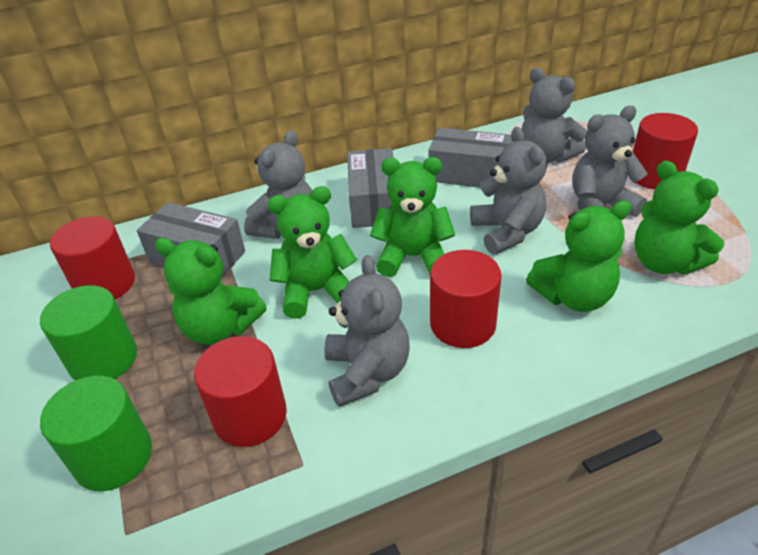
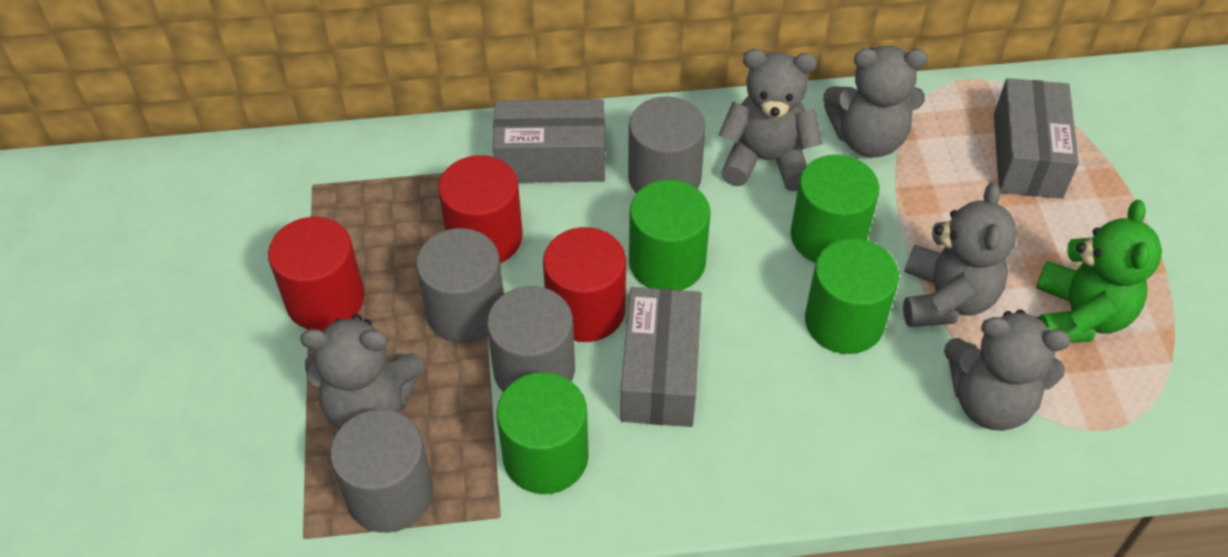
green cylinder: [40,285,137,381] [40,376,152,491] = 2 -> [497,372,589,494] [629,180,710,290] [791,155,879,263] [805,238,899,354] = 4
green teddy bear: [155,238,266,345] [268,186,357,319] [370,157,455,277] [526,200,632,312] [634,161,724,275] = 5 -> [1036,200,1162,343] = 1
grey cylinder: none = 0 -> [330,409,433,533] [416,228,504,343] [487,286,575,392] [628,97,706,194] = 4
red cylinder: [50,216,135,299] [194,336,287,447] [430,250,502,348] [633,113,698,189] = 4 -> [268,217,364,331] [438,155,523,263] [543,227,626,342] = 3

